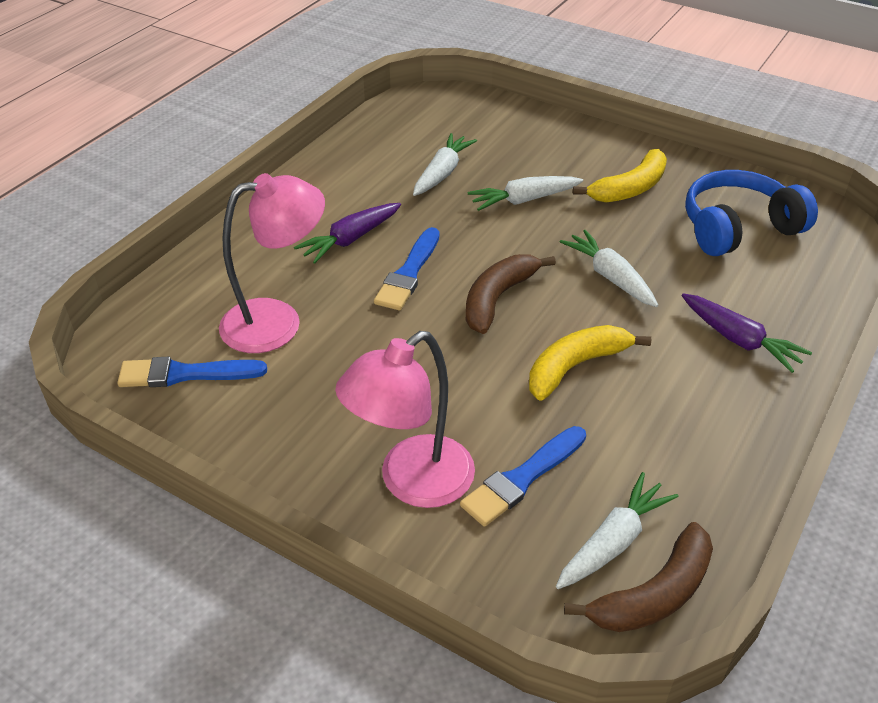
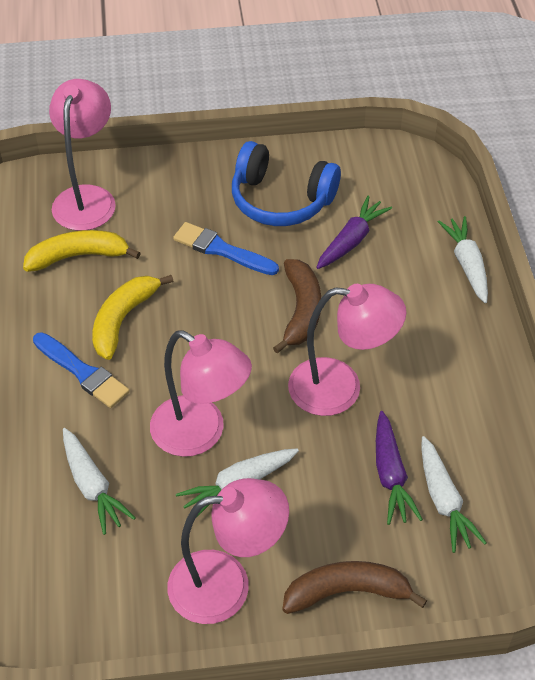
blue brush: [117,357,267,387] [374,227,440,310] [460,426,586,527] = 3 -> [33,332,130,408] [173,222,279,275] = 2
pink lamp: [219,173,325,353] [335,331,475,508] = 2 -> [49,79,116,231] [150,330,252,457] [167,478,289,624] [288,284,406,416] = 4

